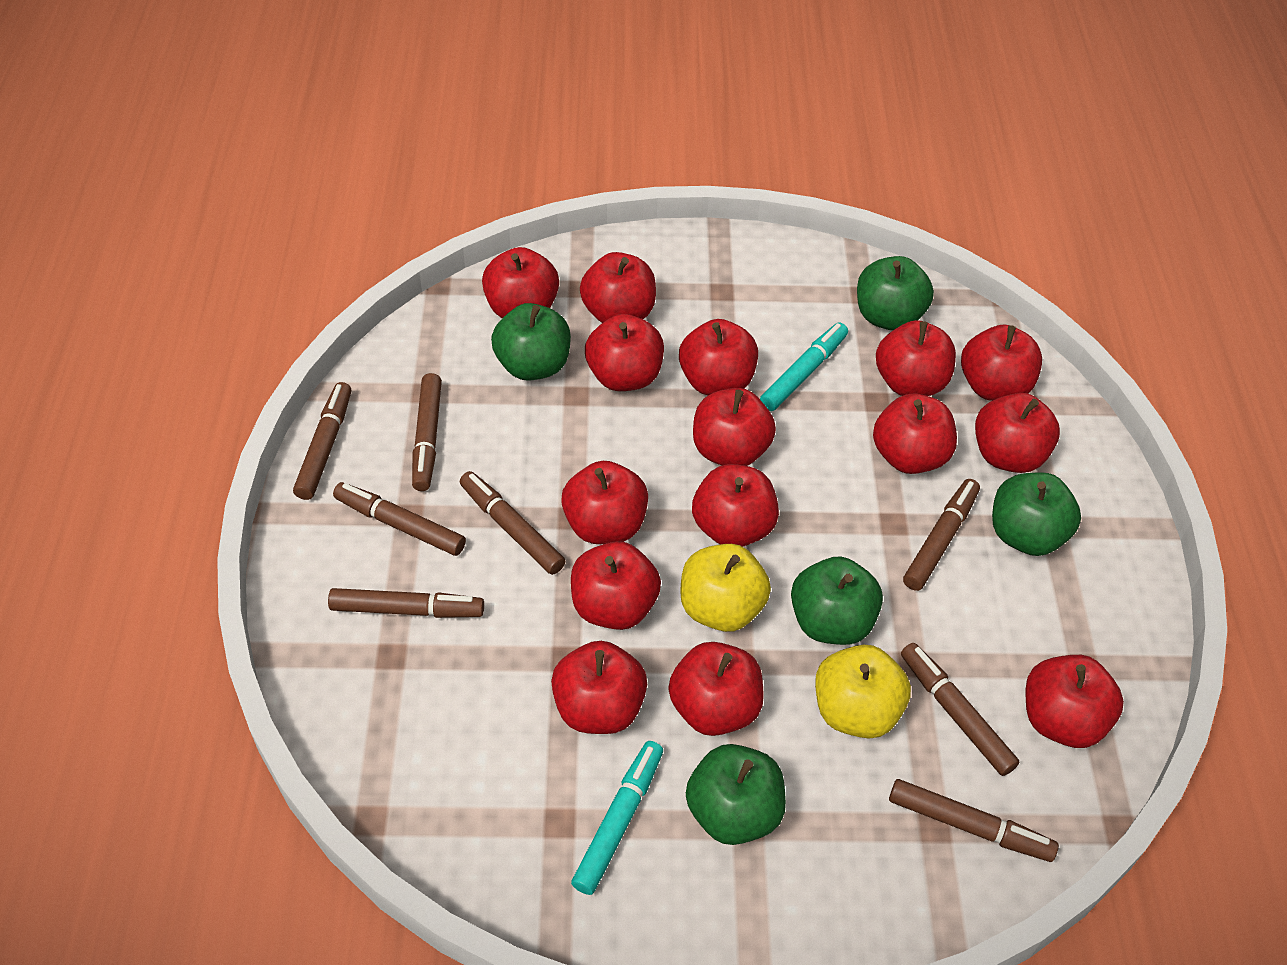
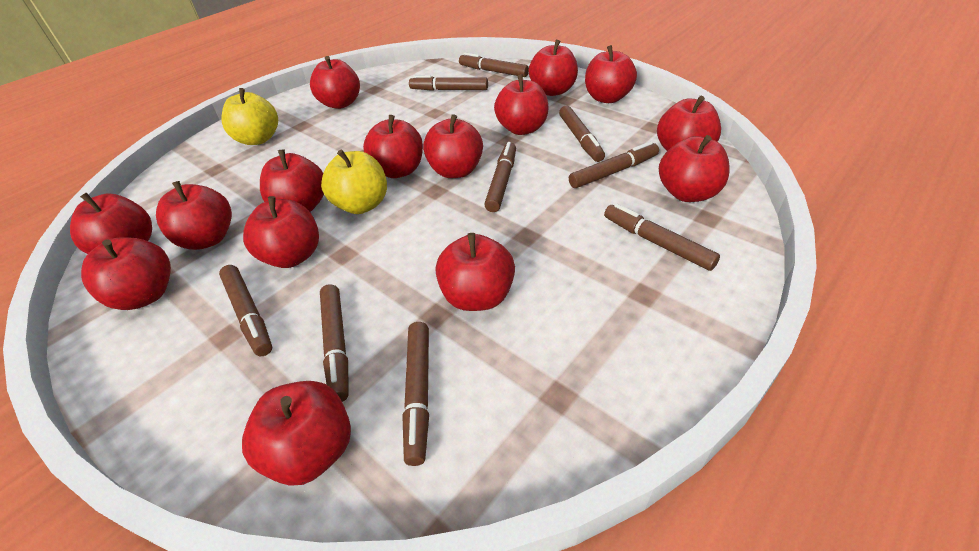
brown marker: [293,382,351,500] [328,588,484,618] [333,482,466,556] [412,373,442,491] [460,471,565,575] [889,779,1059,862] [901,643,1019,776] [903,479,980,591] = 8 -> [219,265,272,356] [320,284,349,402] [402,322,429,466] [409,75,488,91] [459,52,529,77] [484,142,516,212] [559,106,605,162] [569,141,659,188] [604,204,720,271] = 9
green apple: [491,303,571,381] [686,744,786,845] [791,556,883,645] [857,256,934,331] [992,472,1081,556] = 5 -> none = 0
turquoise marker: [571,741,663,895] [760,323,848,411] = 2 -> none = 0

